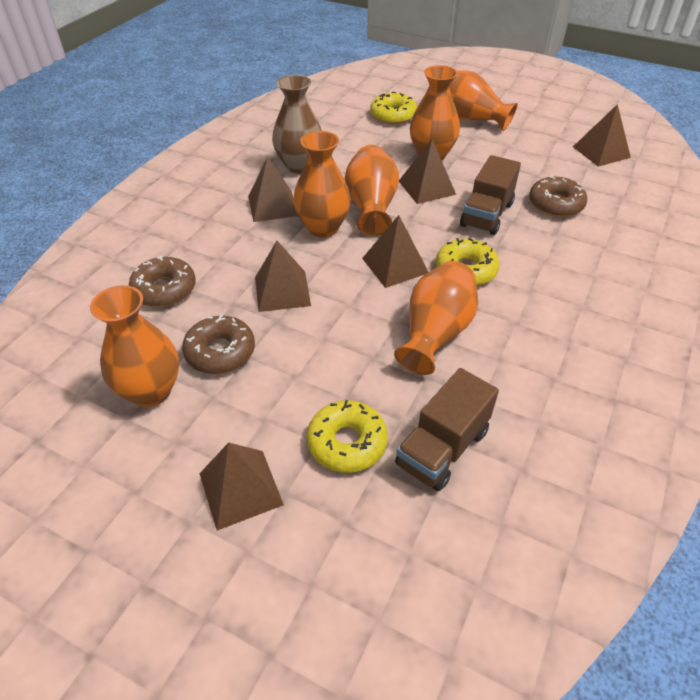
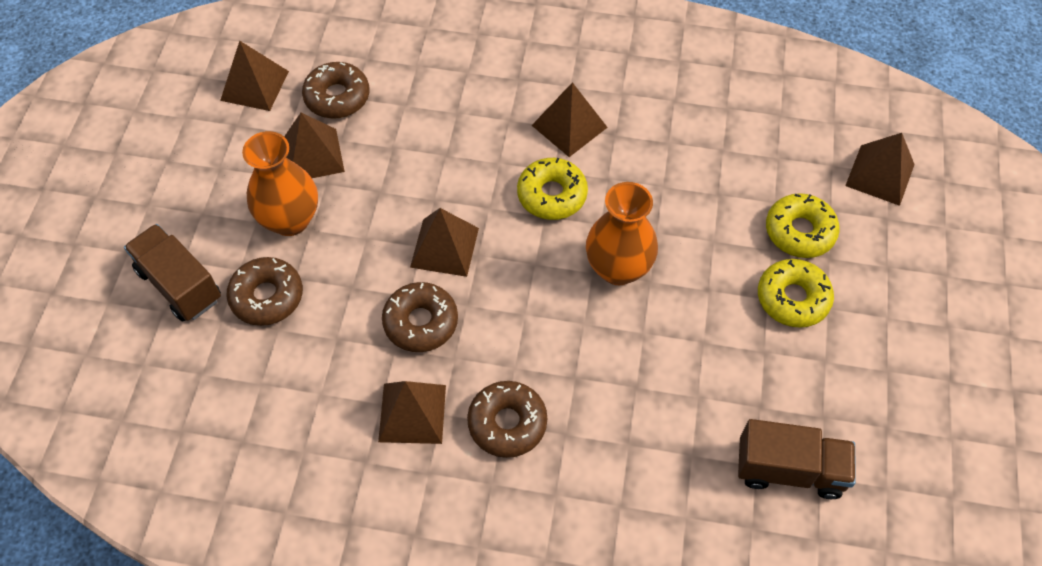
brown donut: [129,256,196,307] [182,314,255,374] [529,176,587,217] = 3 -> [226,257,303,326] [302,62,369,119] [382,282,458,352] [467,381,547,458] = 4
brown vase: [272,75,322,174] = 1 -> none = 0
orange vase: [90,285,179,407] [293,131,351,237] [345,145,399,236] [394,261,478,375] [410,65,460,160] [449,70,518,131] = 6 -> [242,131,318,236] [586,182,658,285] = 2

